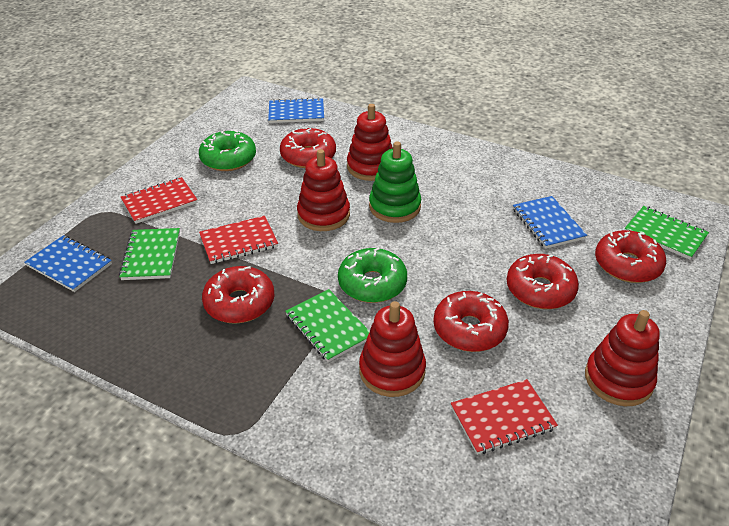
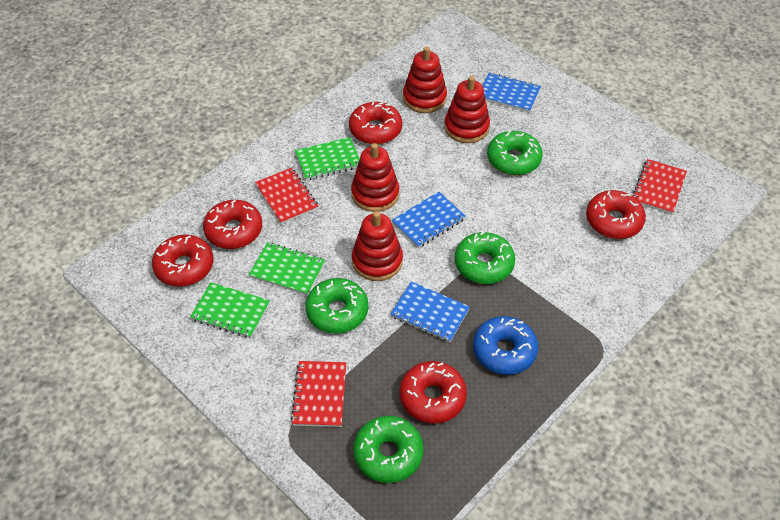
blue donut: none = 0 -> [473,316,538,375] = 1
green donut: [199,130,256,171] [338,248,407,303] = 2 -> [306,278,368,334] [353,416,424,483] [455,231,515,284] [487,130,543,175] = 4
green stacking toy: [369,142,421,223] = 1 -> none = 0

